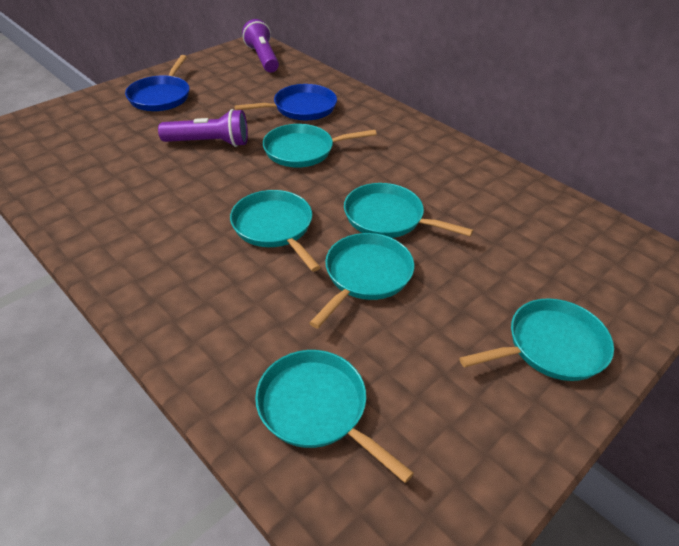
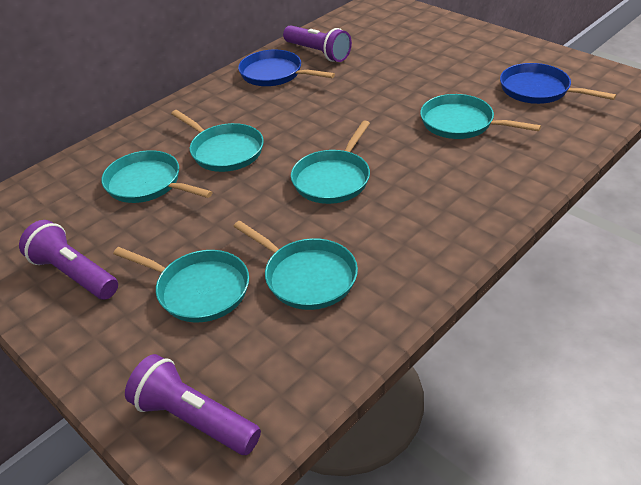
purple flashlight: [158,109,248,147] [242,19,279,73] = 2 -> [19,220,118,300] [125,354,261,455] [283,25,352,62] = 3

